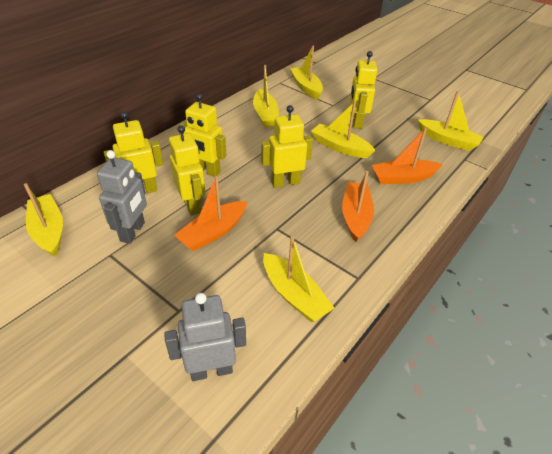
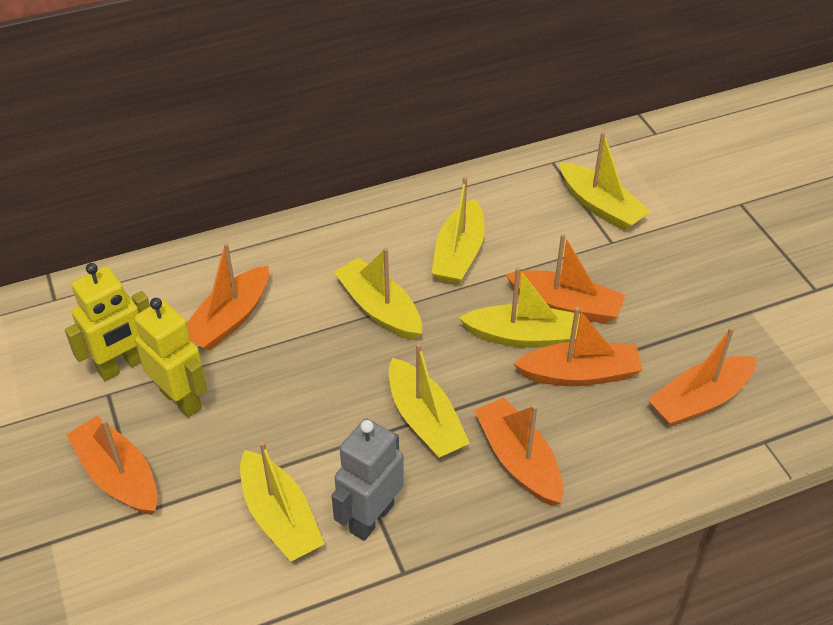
grey robot: [97,150,147,244] [164,293,246,381] = 2 -> [332,418,404,541] = 1
orange boat: [174,176,247,251] [342,171,374,242] [372,128,443,184] = 3 -> [66,416,158,515] [187,243,269,351] [474,397,563,506] [506,234,625,324] [514,307,643,386] [648,327,757,427] = 6
yellow robot: [104,112,163,193] [169,125,205,216] [178,93,227,177] [261,105,313,188] [350,51,377,129] = 5 -> [65,263,150,381] [134,298,207,418] = 2

